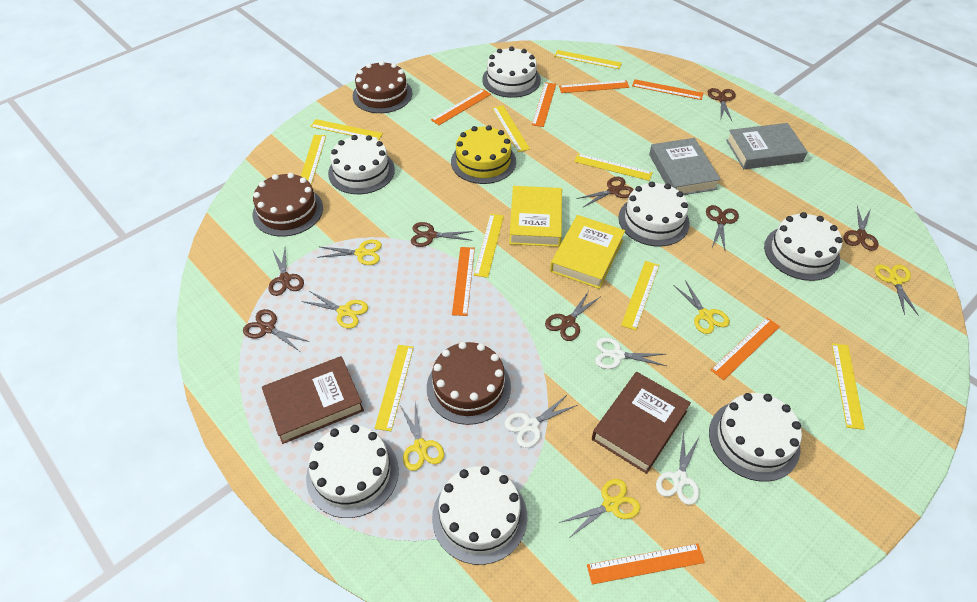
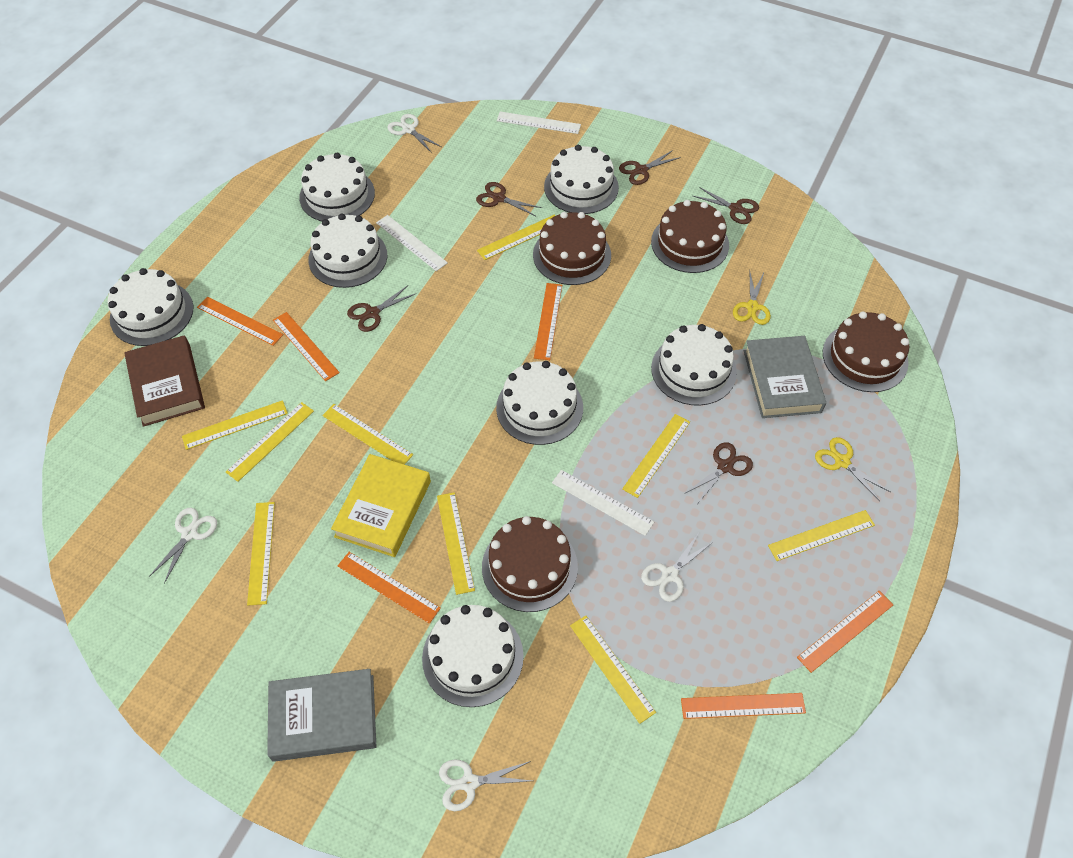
brown book: [262,356,364,444] [592,372,691,474] = 2 -> [124,335,205,427] = 1
brown cake: [252,173,323,237] [353,61,412,113] [427,342,511,425] = 3 -> [482,516,578,612] [533,212,611,285] [651,200,729,273] [823,311,909,392] = 4
brown scissors: [243,309,310,351] [268,249,304,296] [411,222,473,247] [545,291,600,341] [576,177,634,207] [706,205,739,250] [708,88,736,121] [844,206,879,251] = 8 -> [347,285,417,332] [476,182,542,216] [619,150,681,185] [684,442,753,503] [693,187,759,224] = 5
orange ruler: [431,89,491,125] [452,247,475,316] [532,82,556,127] [559,80,629,93] [587,543,705,585] [632,79,703,100] [711,318,780,380] = 7 -> [197,297,283,346] [273,312,340,381] [338,552,441,624] [534,283,562,360] [681,693,806,719] [797,591,893,673] = 6
white ruler: none = 0 -> [376,215,448,271] [497,112,581,134] [552,470,654,536] = 3
white scissors: [505,394,577,448] [595,337,666,369] [656,431,700,505] = 3 -> [149,508,217,584] [387,114,441,153] [439,760,532,811] [641,534,713,602] = 4
yellow book: [509,186,562,247] [550,215,625,289] = 2 -> [331,454,431,557] = 1
yellow cake: [451,125,516,184] = 1 -> none = 0
yellow scissors: [301,291,368,329] [317,240,382,265] [401,402,444,471] [559,479,640,539] [673,280,730,334] [875,264,919,316] = 6 -> [733,273,771,325] [815,437,890,501] = 2

